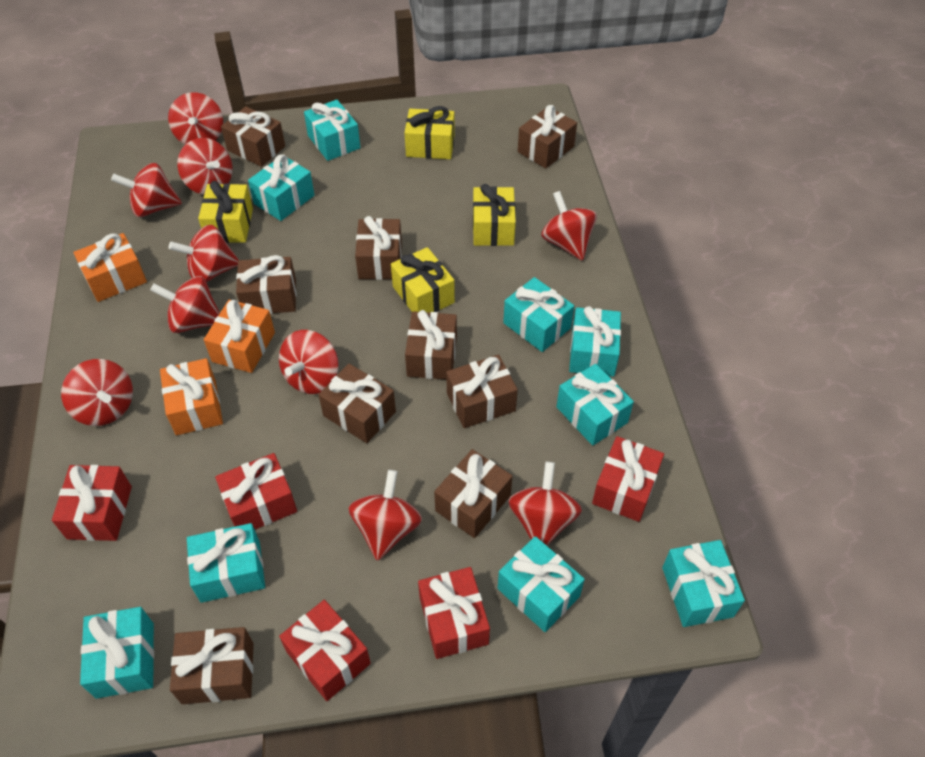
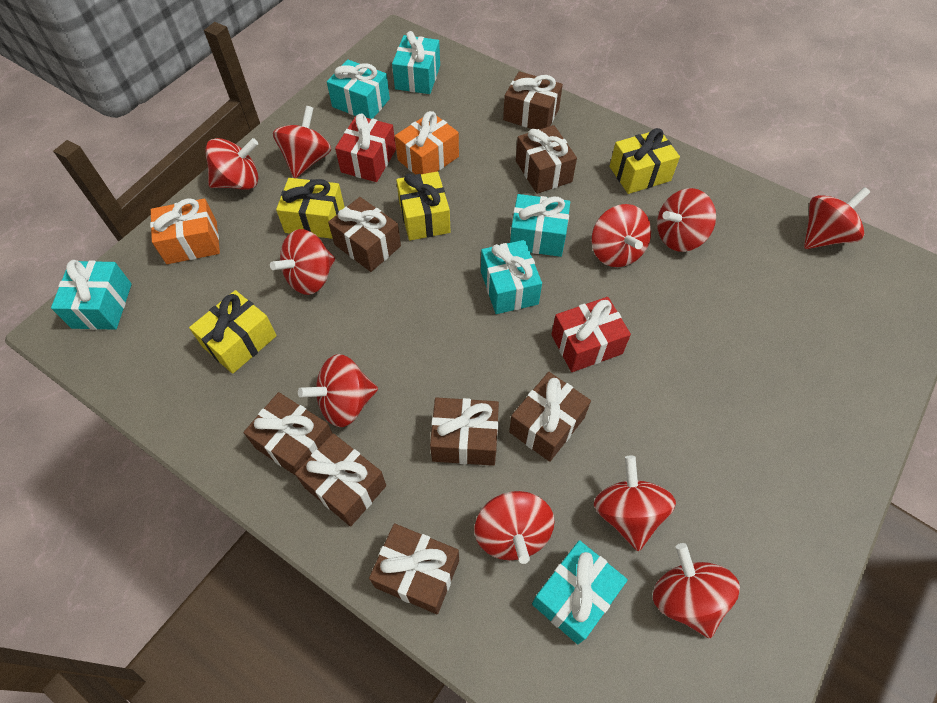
brown gift: [170,627,254,704] [221,106,285,167] [236,255,296,314] [319,364,396,443] [355,216,402,280] [405,310,457,380] [434,449,512,538] [446,355,518,428] [518,105,577,169] = 9 -> [243,392,333,476] [295,433,386,526] [328,197,401,272] [369,524,459,614] [430,397,499,466] [503,71,563,129] [509,372,591,462] [516,125,577,194] = 8
orange gift: [73,233,147,302] [160,358,223,435] [204,300,275,373] = 3 -> [150,198,220,264] [395,111,459,174] = 2
red gift: [52,465,132,541] [215,453,297,529] [279,600,371,701] [418,567,490,659] [592,436,664,522] = 5 -> [335,113,396,182] [551,297,631,372] = 2
turquoise gift: [80,607,154,699] [187,523,265,603] [248,154,314,221] [304,99,360,161] [498,536,585,632] [503,277,574,352] [556,364,634,446] [569,306,621,377] [662,540,745,627] = 9 -> [51,260,132,330] [327,59,390,119] [392,31,440,94] [481,240,542,314] [510,194,570,257] [532,540,628,644] = 6

